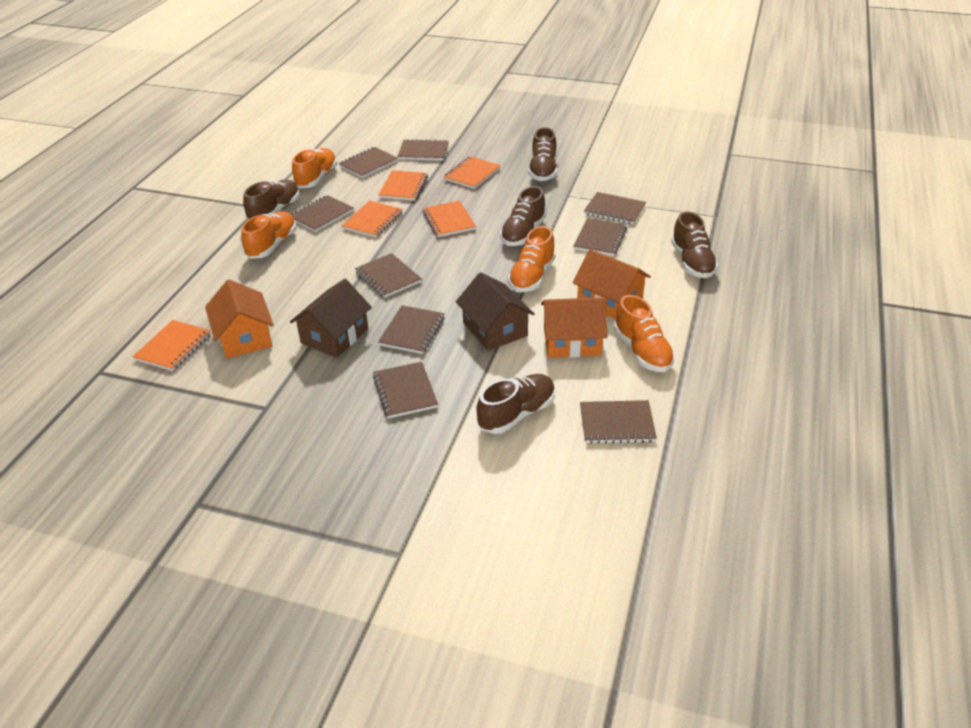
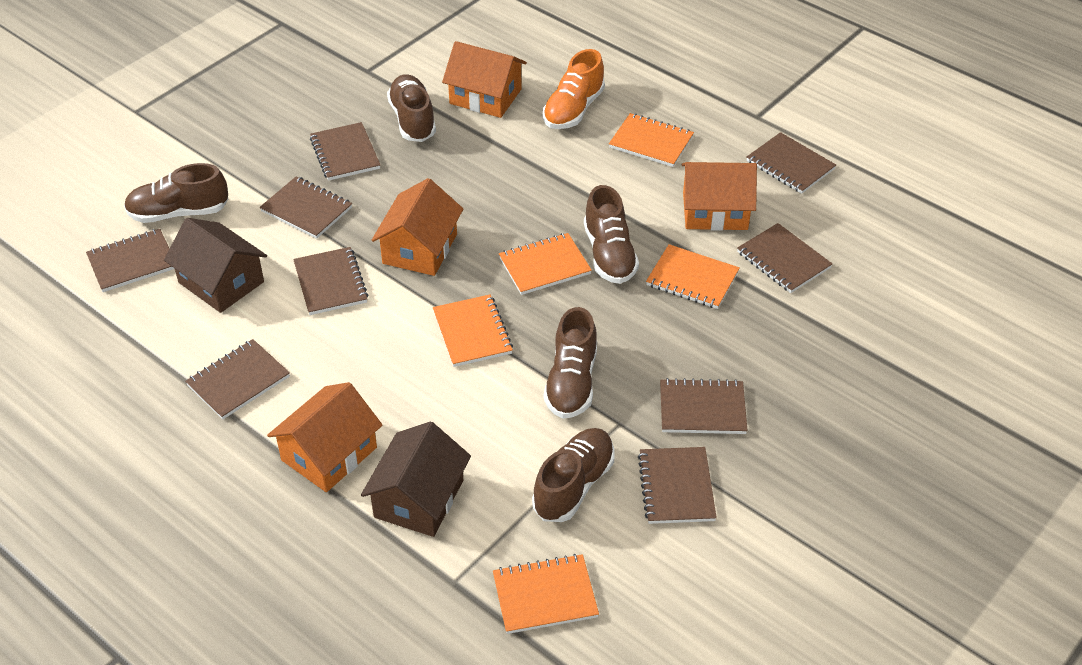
orange house: [205,279,274,358] [541,297,608,358] [573,249,651,319] = 3 -> [267,382,382,492] [372,178,463,276] [442,41,527,118] [681,162,757,231] = 4
orange shoe: [241,211,296,259] [292,148,337,188] [508,226,556,292] [614,295,675,372] = 4 -> [543,49,605,129] = 1

